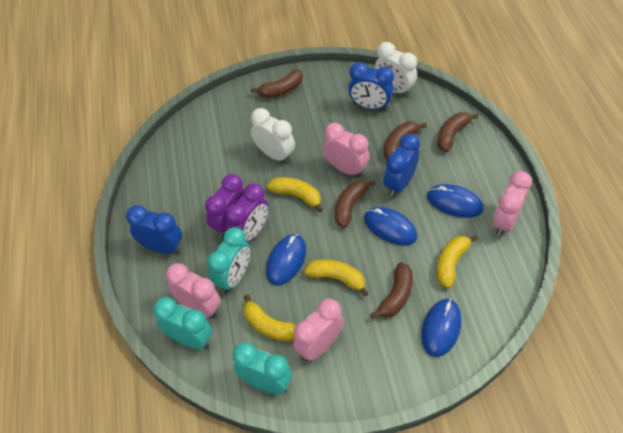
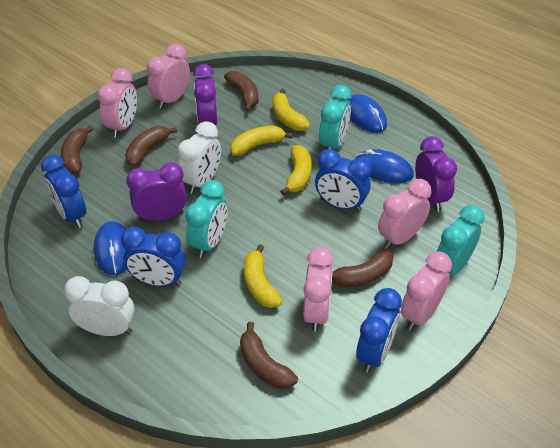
blue clock: [126,205,182,254] [348,62,394,110] [383,134,420,197] = 3 -> [41,155,86,228] [121,227,185,286] [315,149,371,212] [356,288,402,373] = 4
blue mouse: [266,234,306,285] [364,207,417,245] [421,299,462,357] [427,184,484,218] = 4 -> [94,221,126,275] [347,94,387,133] [355,149,414,183] = 3
pink clock: [166,263,221,318] [293,298,344,361] [323,123,370,177] [492,171,532,236] = 4 -> [97,68,137,138] [147,43,190,109] [303,247,334,332] [378,179,431,249] [401,251,452,331] = 5
purple clock: [205,174,244,238] [225,184,269,242] = 2 -> [126,162,187,222] [193,64,217,125] [415,136,457,212] = 3

